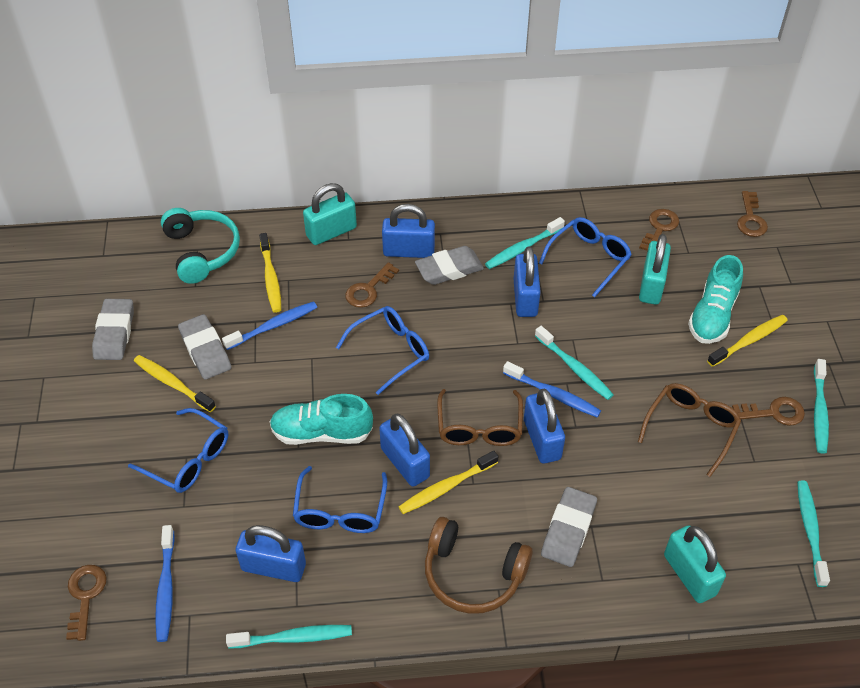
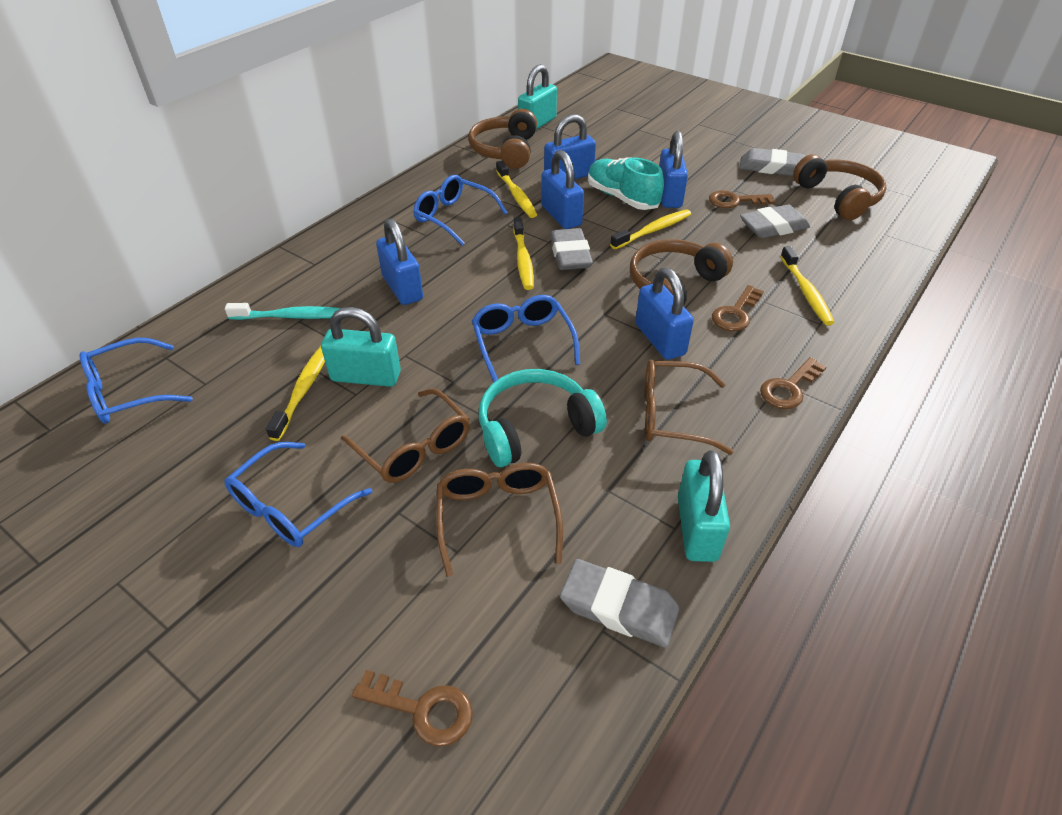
blue toothbrush: [155,525,175,642] [222,301,317,350] [503,361,601,418] = 3 -> none = 0
brown glasses: [437,389,523,446] [638,383,741,477] = 2 -> [341,388,470,483] [436,463,563,577] [645,359,733,455] = 3
brown headphones: [425,517,532,614] = 1 -> [468,109,537,169] [630,239,733,306] [793,154,886,220] = 3
brown key: [66,565,107,641] [345,262,399,308] [639,209,679,251] [732,397,805,426] [737,191,768,237] = 5 -> [352,670,473,747] [709,190,775,208] [712,285,764,331] [760,357,827,409] = 4
turquoise shoe: [270,394,373,445] [688,255,743,344] = 2 -> [588,157,664,210] = 1
turquoise toothbrush: [226,625,352,648] [485,217,565,269] [535,326,614,400] [797,480,830,587] [814,359,829,454] = 5 -> [225,303,341,320] = 1
yellow toothbrush: [134,355,216,412] [259,233,281,313] [399,451,498,514] [707,315,788,367] = 4 -> [266,346,325,441] [496,161,537,218] [513,217,534,290] [610,209,691,249] [780,246,835,326] = 5

